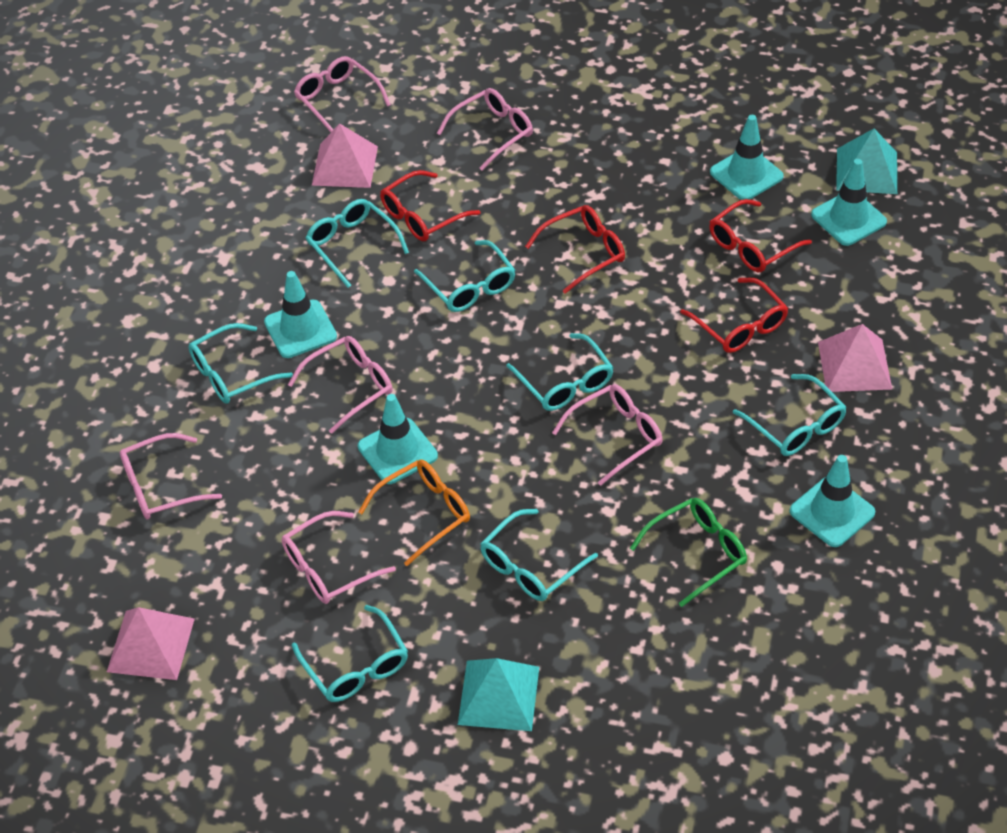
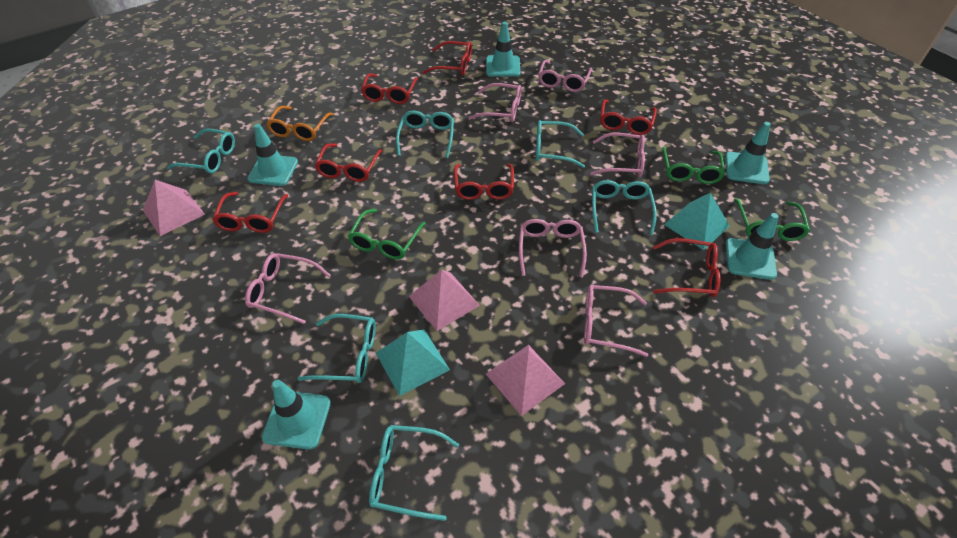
green glasses: [630,498,747,607] = 1 -> [348,209,426,260] [662,147,725,184] [734,198,810,241] = 3
red glasses: [380,170,480,241] [525,205,625,294] [680,278,788,353] [709,199,812,272] = 4 -> [212,192,288,233] [315,143,383,182] [361,73,418,104] [422,41,472,76] [454,164,514,200] [600,99,657,135] [653,238,721,297] = 7
turquoise glasses: [189,323,293,404] [292,605,408,702] [306,199,409,288] [414,240,516,312] [480,509,598,601] [506,333,614,411] [733,374,847,456] = 7 -> [167,129,235,174] [297,314,376,383] [369,425,459,521] [396,111,454,158] [536,120,585,168] [592,180,657,235] = 6

